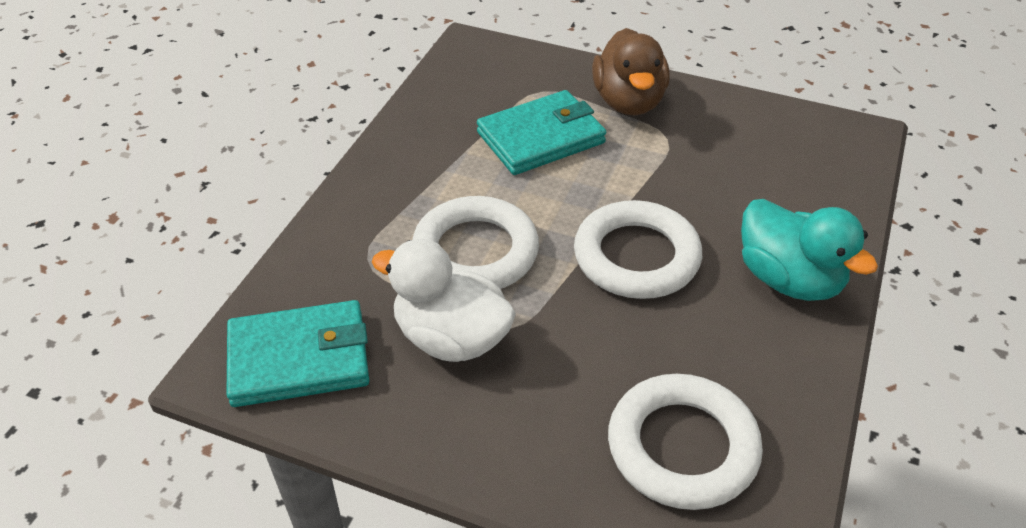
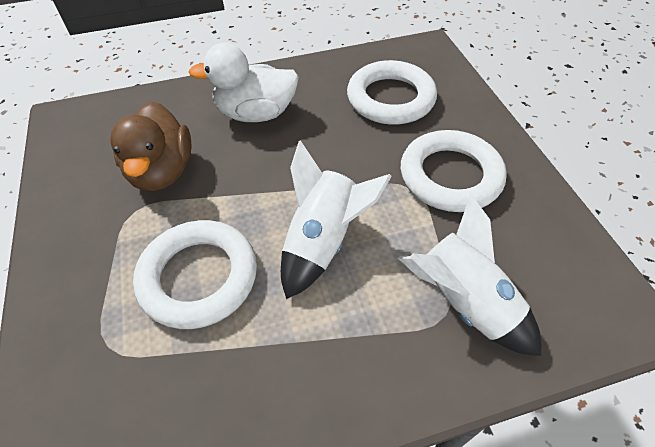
turquoise duck: [741,199,878,301] = 1 -> none = 0
turquoise wallet: [226,300,369,407] [477,90,606,175] = 2 -> none = 0
white rocket: none = 0 -> [281,140,392,299] [398,195,541,356] = 2

